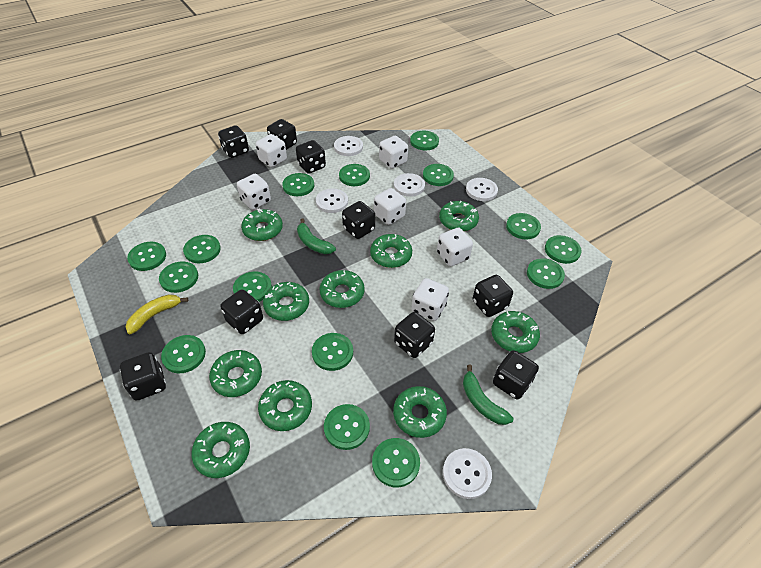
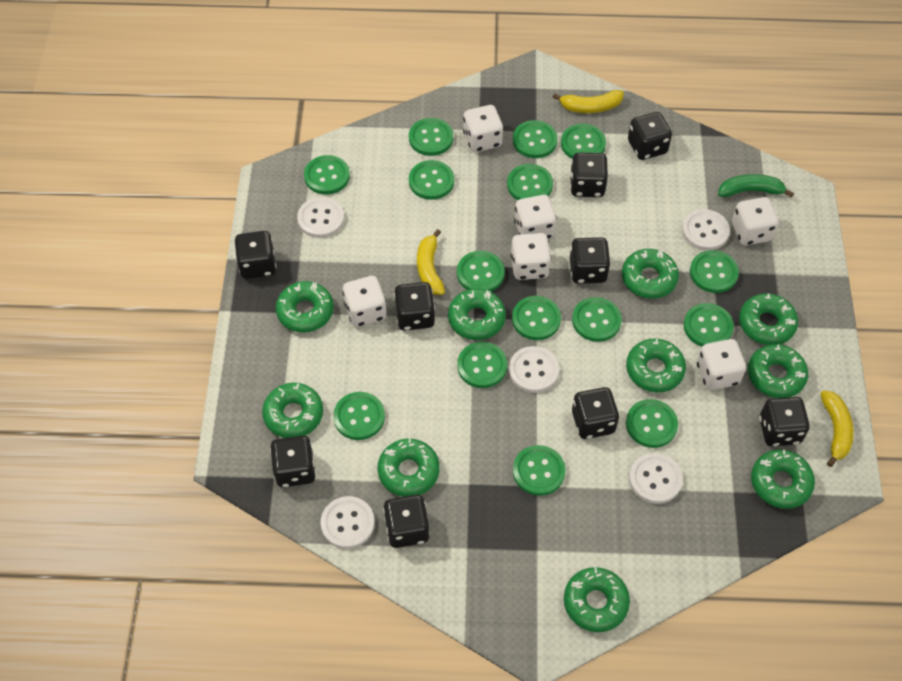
green banana: [297,218,336,254] [463,365,513,425] = 2 -> [718,174,794,197] = 1
yellow banana: [125,294,188,334] = 1 -> [417,229,445,295] [553,90,624,113] [820,390,854,467] = 3

